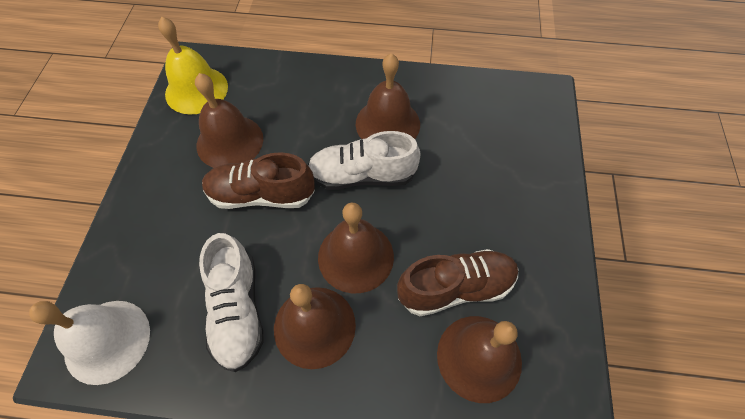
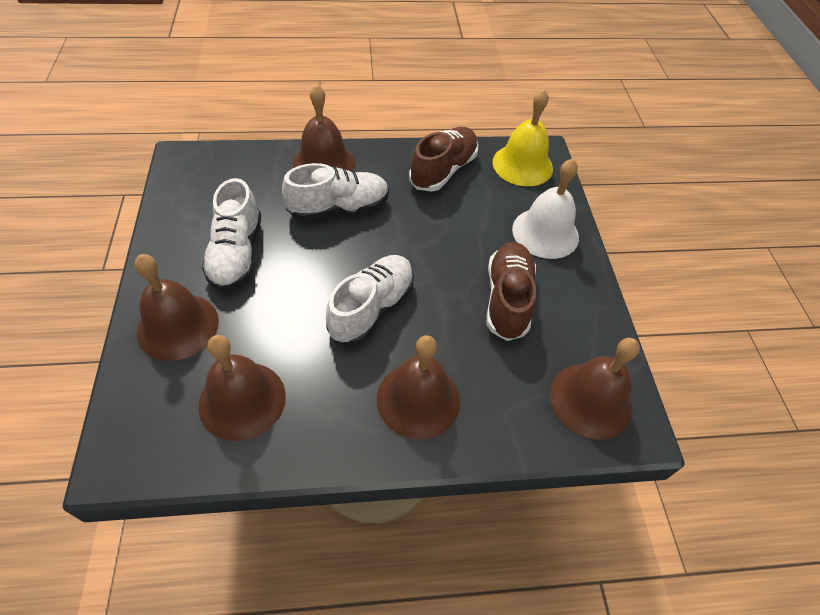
white shoe: [199,233,264,372] [308,131,421,190] = 2 -> [202,178,261,291] [282,163,389,220] [326,255,414,345] = 3

